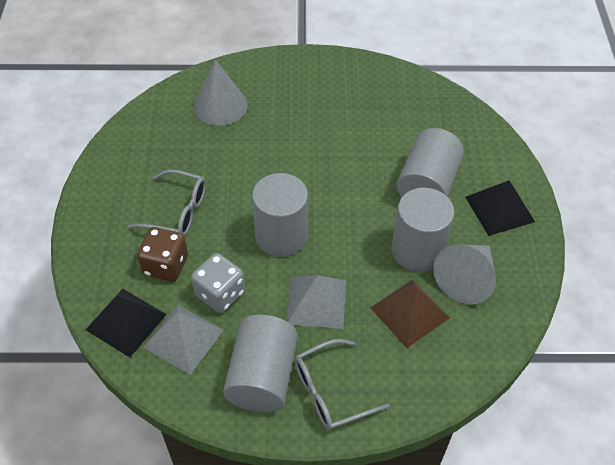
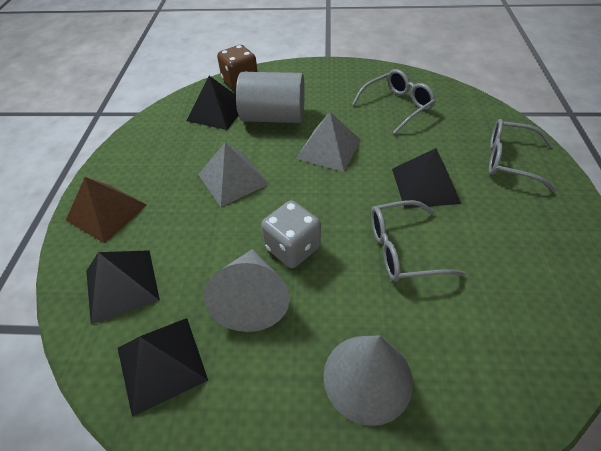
black pyramid: [86,289,167,357] [465,180,535,236] = 2 -> [86,250,160,324] [118,318,208,417] [186,76,238,130] [392,148,461,208] = 4
grey cylinder: [223,315,297,412] [252,173,308,257] [391,188,454,272] [396,128,464,197] = 4 -> [236,72,305,123] = 1
grey glasses: [127,169,206,236] [295,339,390,430] = 2 -> [352,69,436,134] [371,200,465,282] [489,119,557,192] = 3

